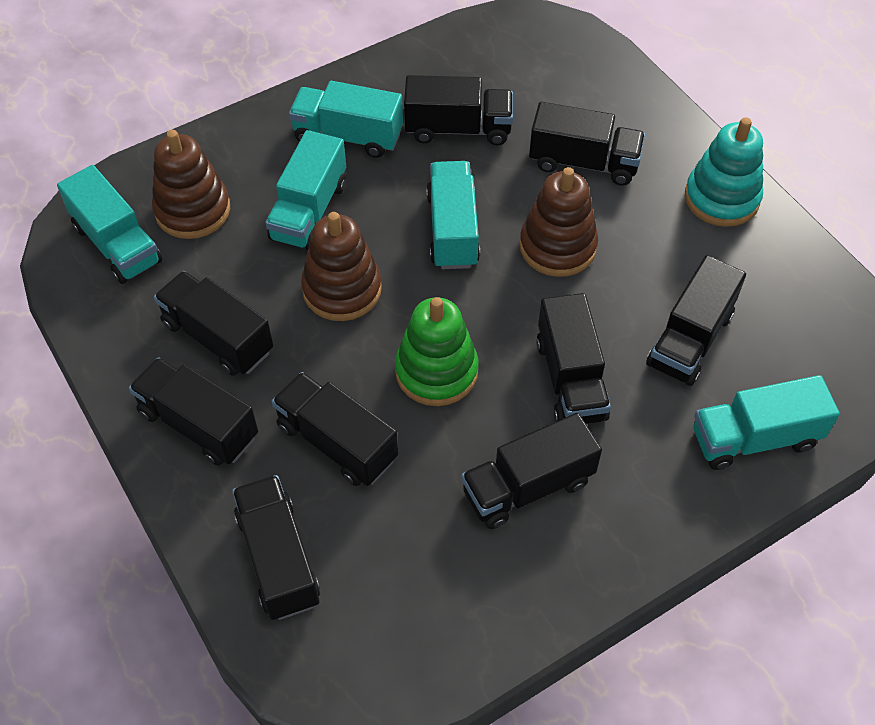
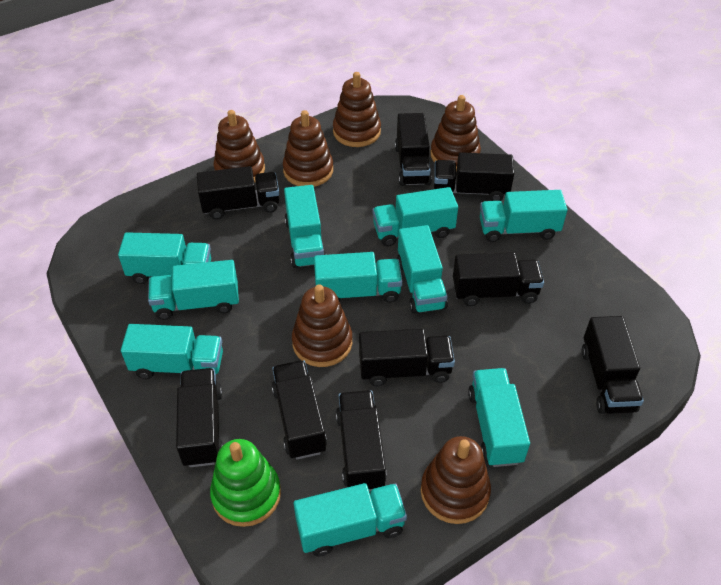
brown stacking toy: [152,130,230,239] [301,212,382,321] [519,167,598,277] = 3 -> [214,110,265,183] [283,110,333,187] [292,284,352,367] [333,72,381,147] [421,436,491,524] [430,95,481,171] = 6
turquoise stacking toy: [685,117,763,227] = 1 -> none = 0
turquoise truck: [57,165,162,284] [265,130,346,250] [289,81,403,158] [426,161,480,269] [693,375,840,470] = 5 -> [118,232,211,284] [121,324,223,379] [148,260,239,320] [284,185,326,268] [293,483,407,557] [314,252,402,303] [373,187,458,247] [397,225,448,314] [468,368,530,467] [480,190,567,242] = 10

